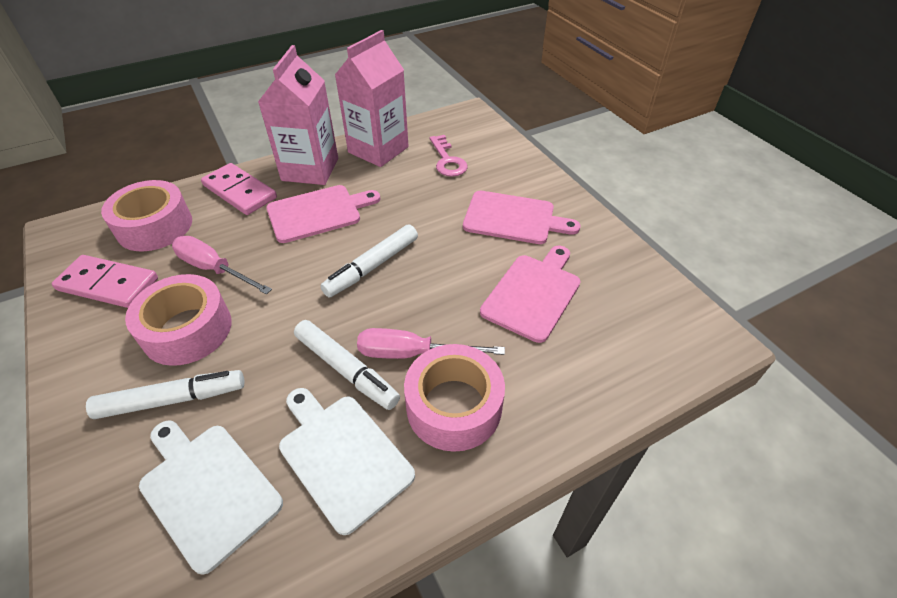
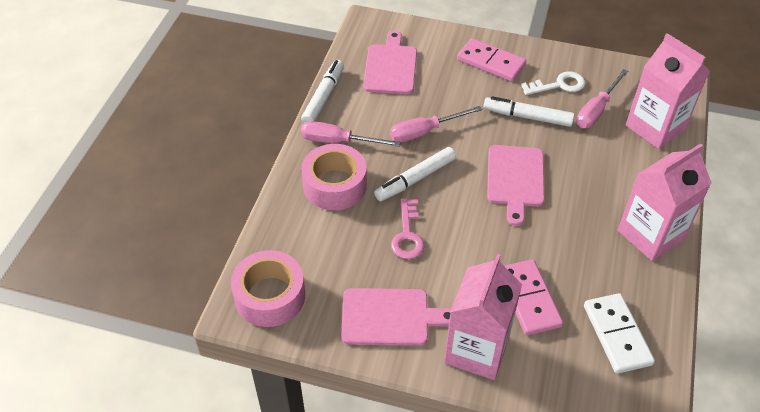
pink carton: [258,45,338,185] [335,30,409,167] = 2 -> [444,254,522,380] [618,143,712,261] [626,33,710,149] = 3
pink screwdriver: [172,236,272,294] [357,328,505,359] = 2 -> [301,121,400,147] [390,106,482,142] [576,69,628,128] = 3
pink tape: [101,180,192,251] [125,274,232,366] [404,344,505,452] = 3 -> [231,250,305,327] [301,144,367,210] = 2
white cutting board: [139,420,283,575] [279,388,415,535] = 2 -> none = 0
white domino: none = 0 -> [584,293,655,374] = 1
white key: none = 0 -> [521,71,585,95] = 1

